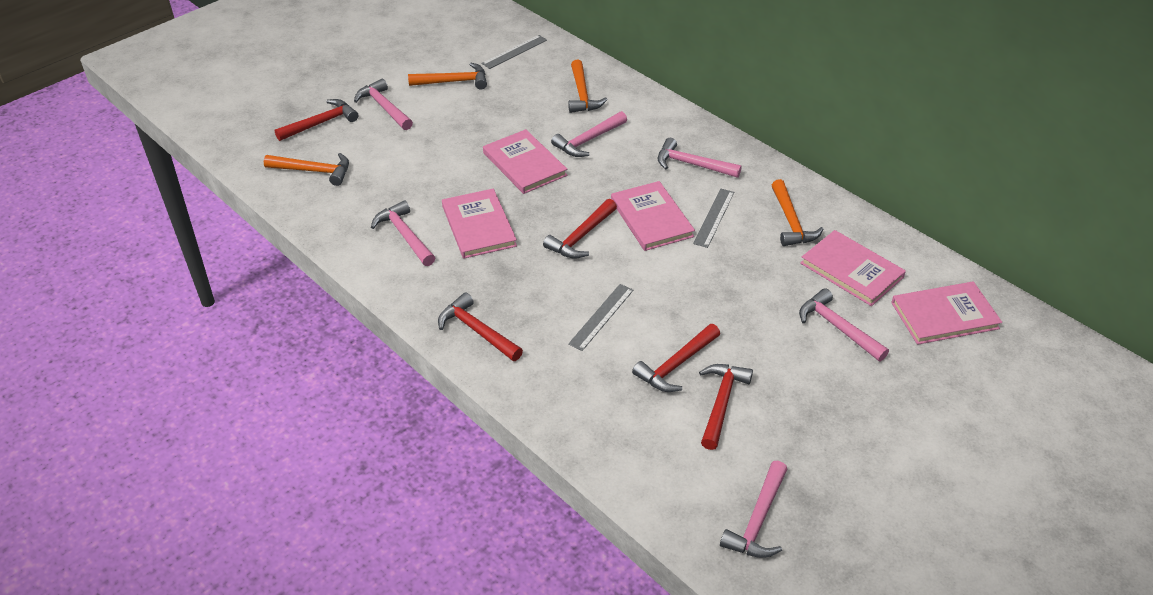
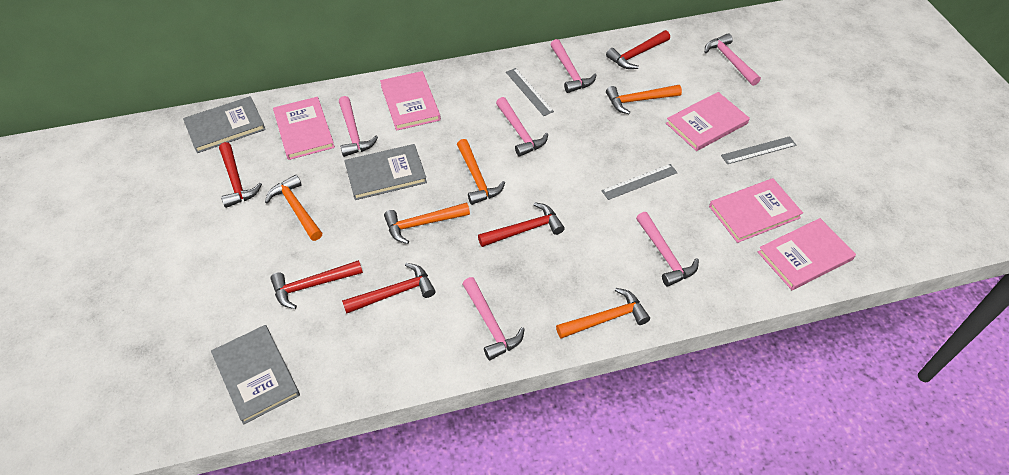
grey book: none = 0 -> [183,96,266,153] [211,325,300,424] [344,144,427,200] = 3
orange hammer: [264,153,349,186] [408,63,487,89] [568,60,608,113] [772,179,824,246] = 4 -> [265,175,322,241] [384,202,470,244] [457,139,505,205] [556,288,650,338] [606,85,682,114] = 5

